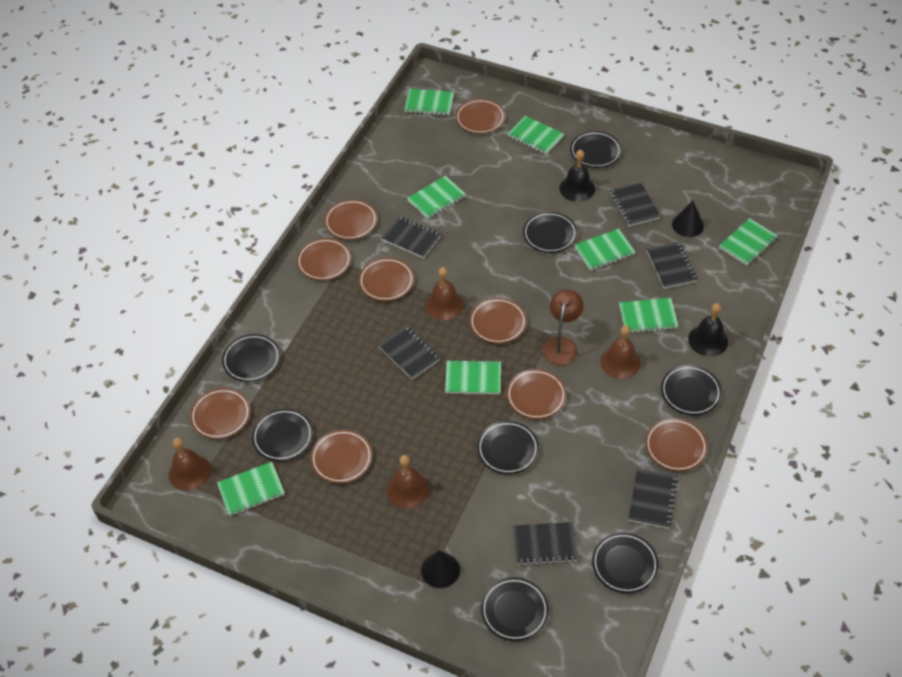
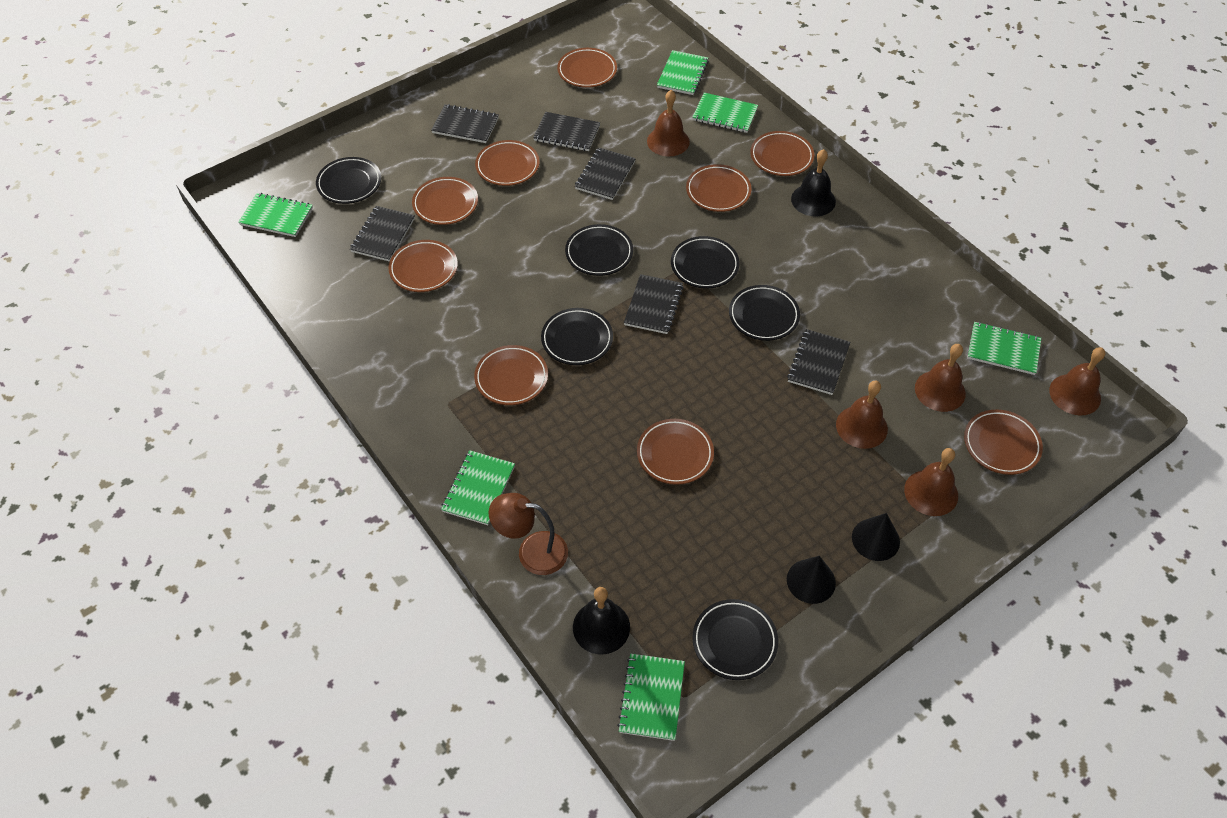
black plate: [222,334,280,382] [252,409,313,461] [477,421,539,474] [481,577,549,641] [523,212,577,253] [570,131,622,168] [592,532,659,594] [661,365,722,415] = 8 -> [316,157,381,204] [541,308,613,365] [565,224,633,276] [671,236,739,289] [692,599,778,680] [729,285,800,341] = 6
brown bell: [169,438,211,491] [387,455,429,509] [426,267,464,320] [601,325,641,379] = 4 -> [647,90,690,157] [836,380,888,449] [904,448,958,516] [915,344,966,412] [1049,347,1105,415] = 5
green notebook: [217,462,285,516] [404,89,454,115] [407,176,466,219] [445,360,501,394] [508,116,564,155] [574,229,636,271] [619,298,678,333] [719,218,778,266] = 8 -> [238,193,313,237] [441,450,515,525] [617,654,685,741] [657,50,709,95] [692,93,758,133] [967,322,1041,375] = 6

